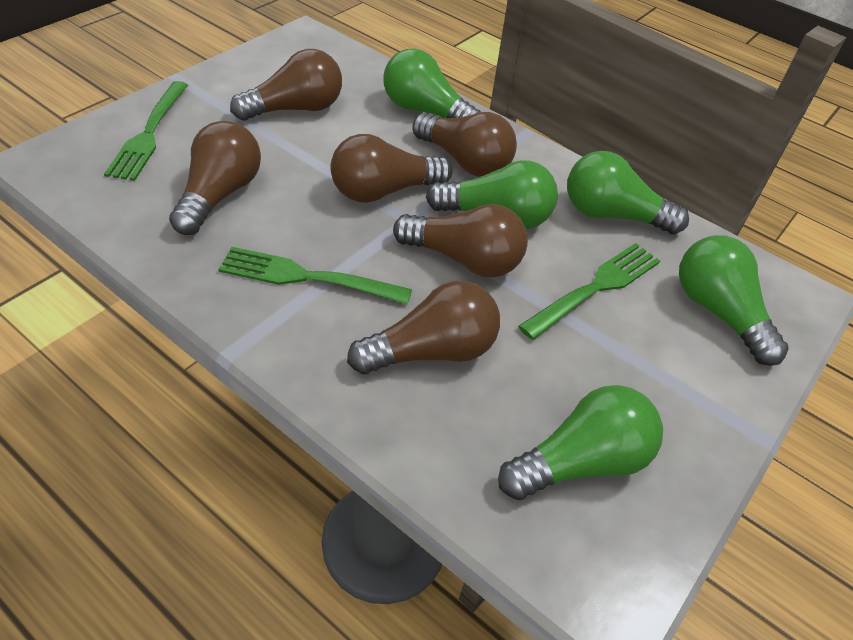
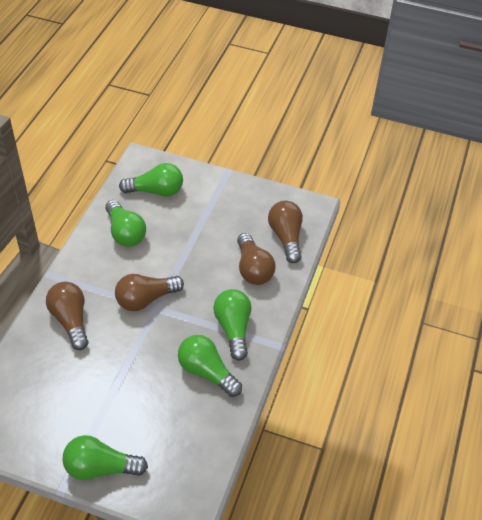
brown light bulb: [169,121,261,235] [230,49,342,120] [330,134,453,203] [347,281,500,374] [393,204,528,278] [412,112,517,177] = 6 -> [46,282,89,350] [115,274,184,311] [237,233,276,285] [268,201,303,263] = 4
green fork: [104,81,188,181] [218,247,412,304] [518,243,660,340] = 3 -> none = 0

